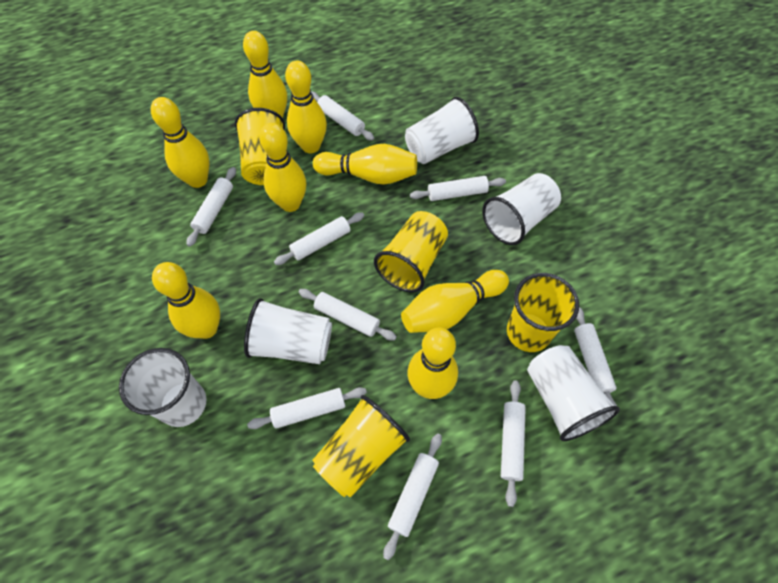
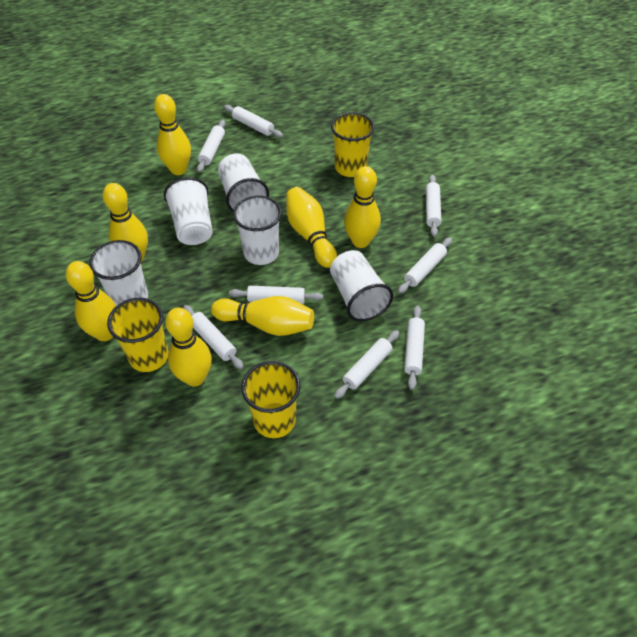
white rolling pin: [186,167,236,247] [247,387,367,429] [274,212,364,265] [299,289,397,340] [312,92,374,141] [383,433,442,560] [410,176,506,201] [501,380,526,507] [574,307,617,406] = 9 -> [183,305,244,369] [197,120,225,172] [224,105,283,138] [229,286,323,304] [334,330,399,399] [398,237,452,294] [404,306,425,390] [426,175,441,237] = 8
yellow bowling pin: [151,97,209,188] [152,262,220,339] [243,31,287,118] [259,123,306,212] [285,61,327,154] [313,144,417,185] [401,270,509,333] [408,328,458,399] = 8 -> [66,261,116,341] [103,183,148,262] [154,94,191,175] [165,308,212,386] [211,296,314,336] [286,187,337,268] [344,166,381,248] = 7
yellow cup: [235,108,285,185] [312,395,410,498] [374,211,448,292] [507,273,579,352] = 4 -> [107,298,169,372] [241,361,301,438] [331,112,375,177] = 3

